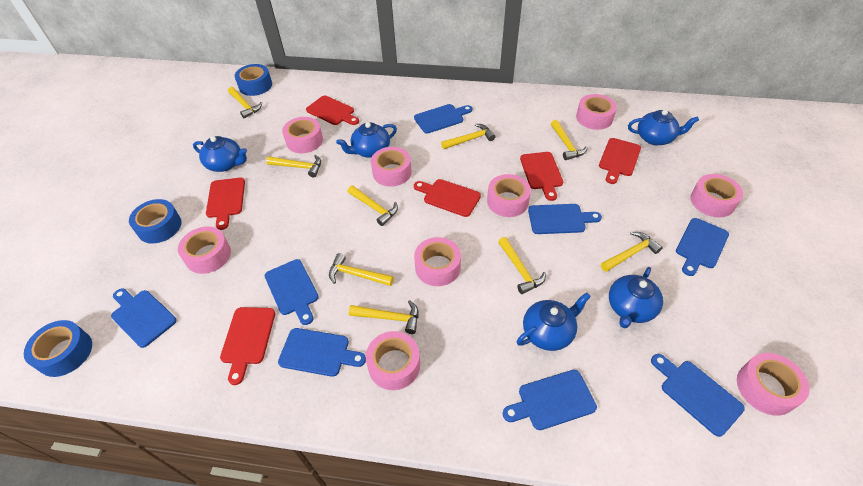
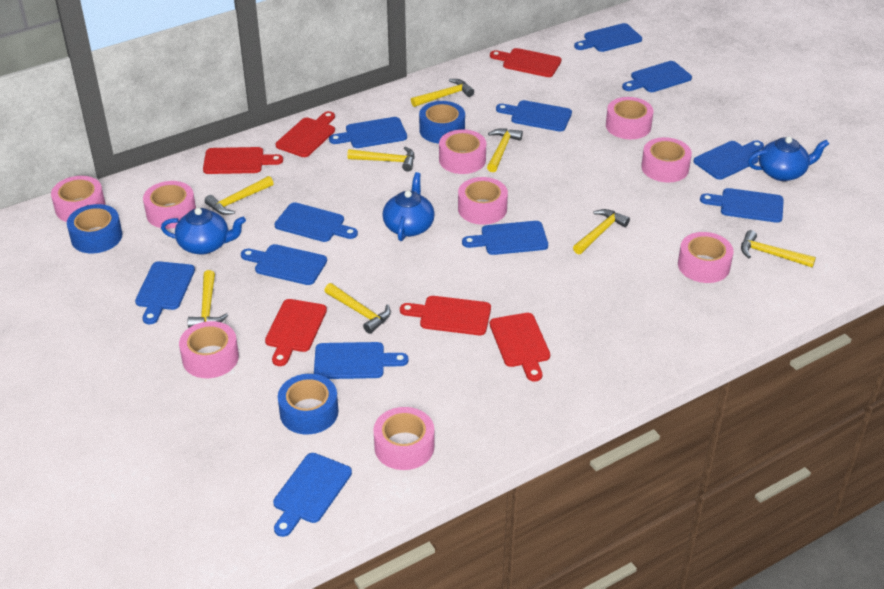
blue cutting board: [111,289,177,348] [264,259,319,325] [278,328,366,377] [414,104,472,134] [503,370,597,430] [528,204,602,234] [651,354,745,437] [676,218,729,276] = 8 -> [135,261,195,324] [241,244,327,285] [273,453,352,537] [274,202,358,242] [314,342,409,379] [329,117,407,148] [462,221,548,255] [496,100,572,132] [574,23,642,52] [622,61,692,92] [693,140,764,180] [700,188,784,223] = 12
blue teapot: [193,136,247,172] [336,122,397,158] [517,293,591,351] [609,267,663,328] [628,110,699,145] = 5 -> [161,208,246,255] [382,172,435,241] [748,137,829,181] = 3
yellow hammer: [228,87,262,119] [266,155,321,178] [329,253,394,286] [348,186,398,226] [349,300,418,334] [441,124,495,149] [498,237,546,294] [551,120,588,160] [601,232,663,272] = 9 -> [188,270,228,328] [205,176,274,215] [324,283,391,334] [347,146,414,172] [411,79,474,107] [487,128,523,172] [573,209,630,254] [741,230,816,268] = 8

